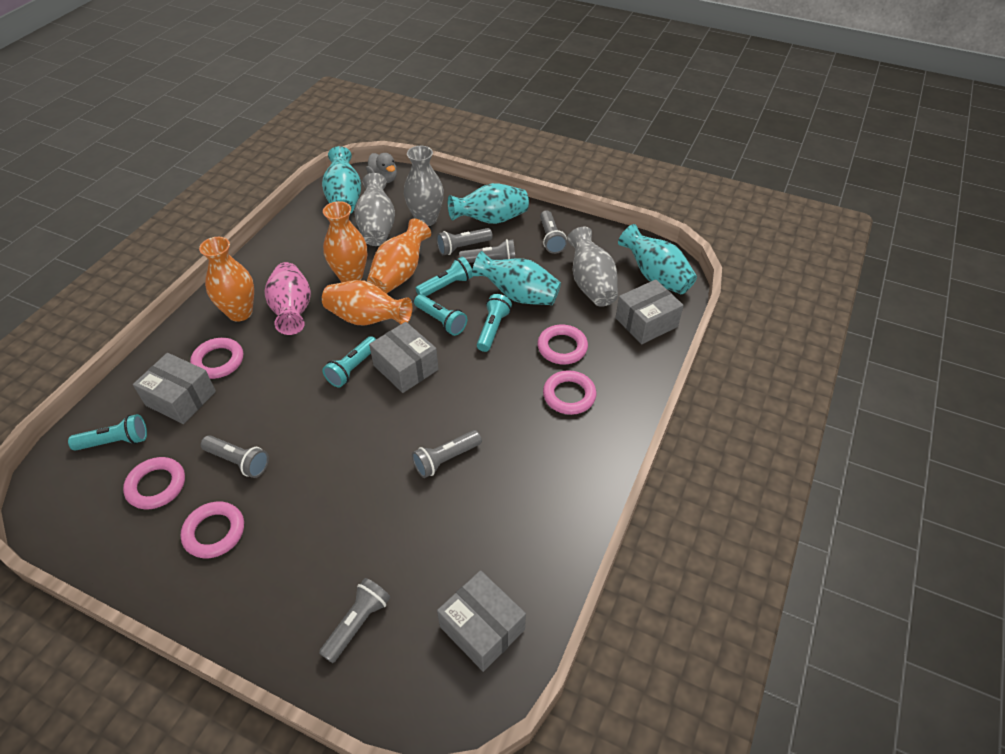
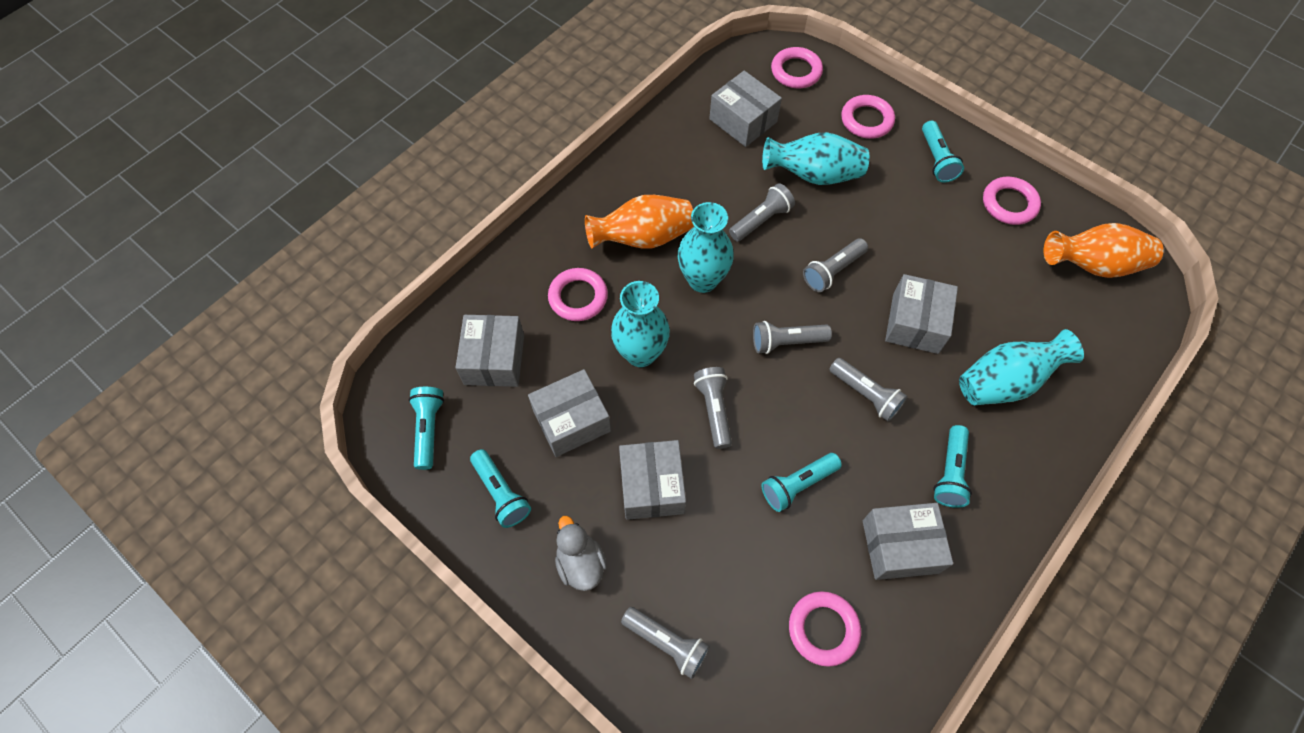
grey box: [133,353,216,424] [369,322,439,393] [437,570,526,672] [615,279,684,344] = 4 -> [456,315,524,387] [528,369,611,457] [619,440,686,520] [709,71,782,147] [863,503,953,580] [885,274,958,354] = 6
grey vase: [354,173,395,246] [404,146,444,226] [567,227,618,307] = 3 -> none = 0
orange vase: [199,237,254,322] [322,280,412,325] [323,201,367,282] [367,218,431,294] = 4 -> [585,195,694,249] [1044,223,1164,278] = 2
pink vase: [265,262,311,335] = 1 -> none = 0

